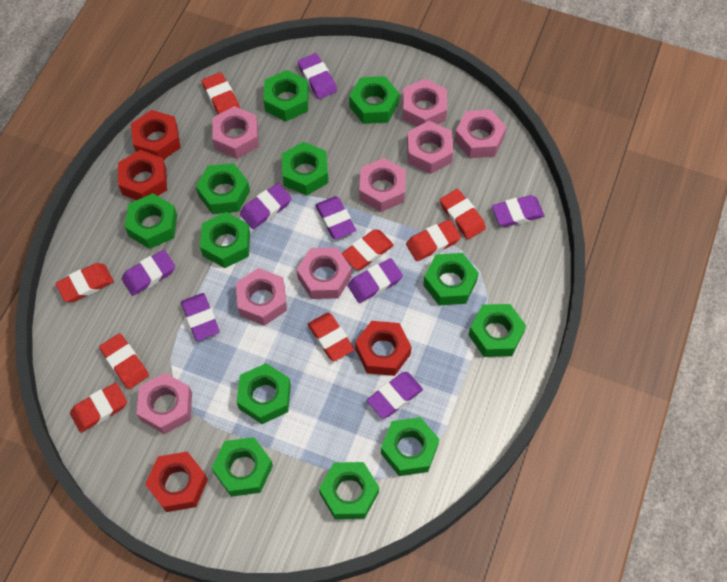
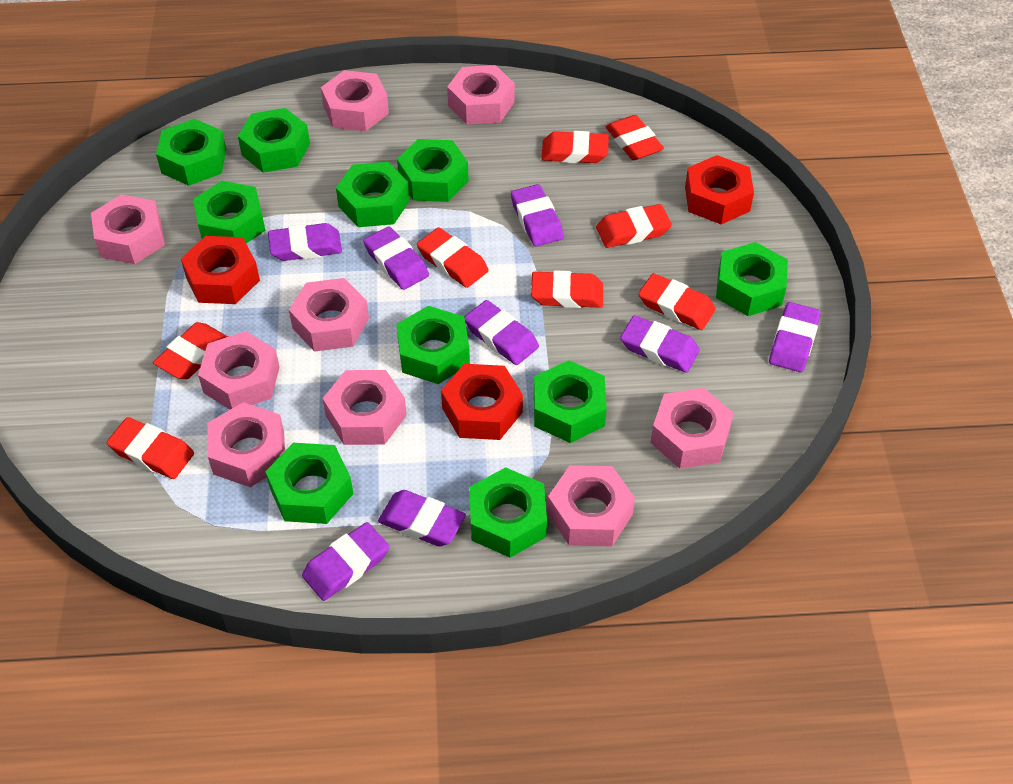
green nut: [125,193,177,249] [196,163,250,214] [200,212,250,268] [212,437,273,497] [237,363,291,424] [263,70,309,121] [282,142,328,195] [319,462,379,519] [349,76,399,124] [381,417,439,476] [423,253,479,306] [469,304,526,357] = 12 -> [156,119,226,186] [193,181,266,244] [238,108,310,173] [266,443,353,524] [336,162,410,227] [397,139,469,202] [397,306,470,384] [469,467,547,558] [534,360,607,443] [716,242,788,316] = 10
pink nut: [137,373,192,434] [212,106,259,159] [236,268,287,326] [297,248,352,299] [359,158,406,212] [403,79,447,127] [407,121,453,174] [454,109,506,158] = 8 -> [91,194,165,264] [198,331,280,410] [207,402,285,487] [289,278,369,352] [321,70,389,131] [322,370,407,445] [447,65,515,125] [547,465,635,547] [651,388,733,469] = 9
red nut: [118,150,167,200] [131,110,181,160] [145,452,208,512] [355,321,412,376] = 4 -> [181,236,260,304] [441,364,523,440] [685,155,754,224] = 3

